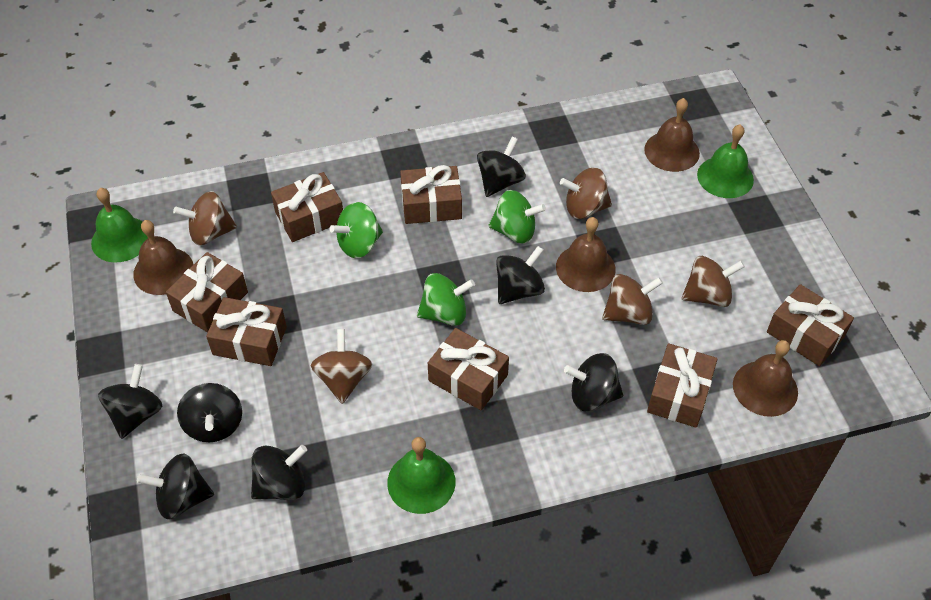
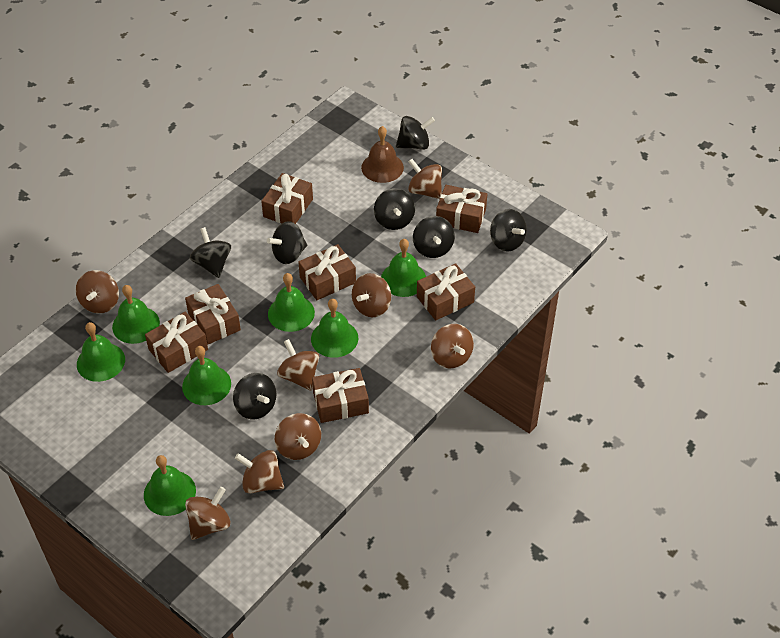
brown bell: [133,220,194,295] [556,217,616,292] [644,98,700,172] [733,340,798,417] = 4 -> [361,126,404,183] = 1
brown spinning top: [173,191,237,246] [311,329,372,404] [560,167,612,219] [602,274,663,325] [681,256,745,307] = 5 -> [76,270,119,313] [185,487,230,540] [235,450,284,493] [275,413,321,460] [277,339,319,391] [352,273,391,317] [408,159,442,199] [431,324,474,368] = 8
green bell: [91,188,148,262] [387,437,456,514] [697,124,754,198] = 3 -> [77,322,125,382] [112,285,160,344] [144,455,196,516] [182,346,231,405] [268,273,315,332] [311,299,358,358] [381,239,426,297] = 7
green spinning top: [330,202,383,258] [417,273,475,326] [489,190,546,244] = 3 -> none = 0

